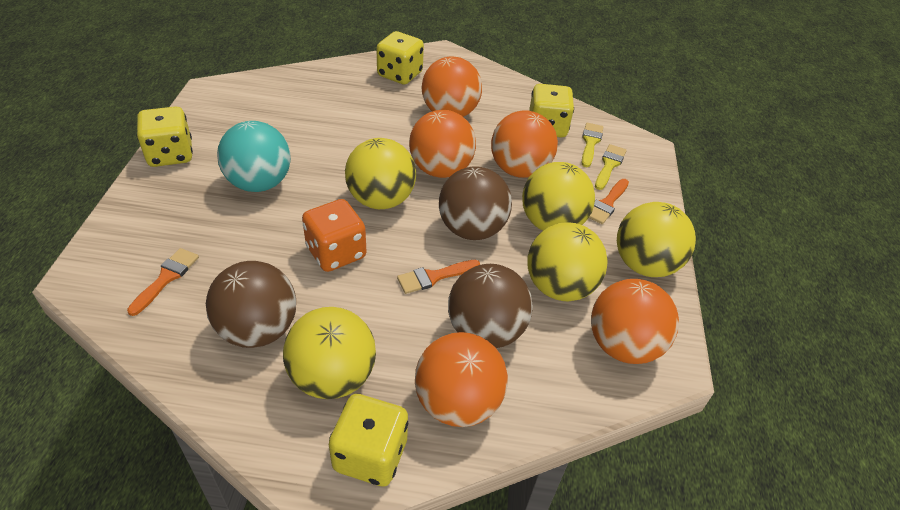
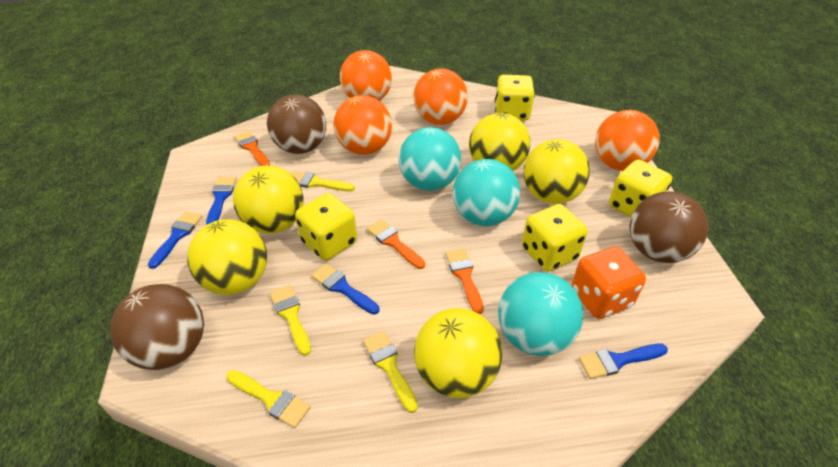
blue brush: none = 0 -> [148,211,203,269] [206,177,236,225] [311,263,379,315] [579,344,668,379] = 4
orange ball: [409,110,476,178] [415,332,508,427] [421,56,482,117] [491,110,558,178] [591,279,679,364] = 5 -> [334,95,392,155] [340,50,392,101] [413,69,468,125] [595,110,659,171] = 4
turquoise ball: [217,121,291,192] = 1 -> [399,127,461,191] [453,159,520,226] [498,272,583,356] = 3
yellow brush: [582,123,603,167] [595,144,627,190] = 2 -> [226,370,311,428] [270,285,311,356] [292,171,355,191] [363,331,418,413] = 4

